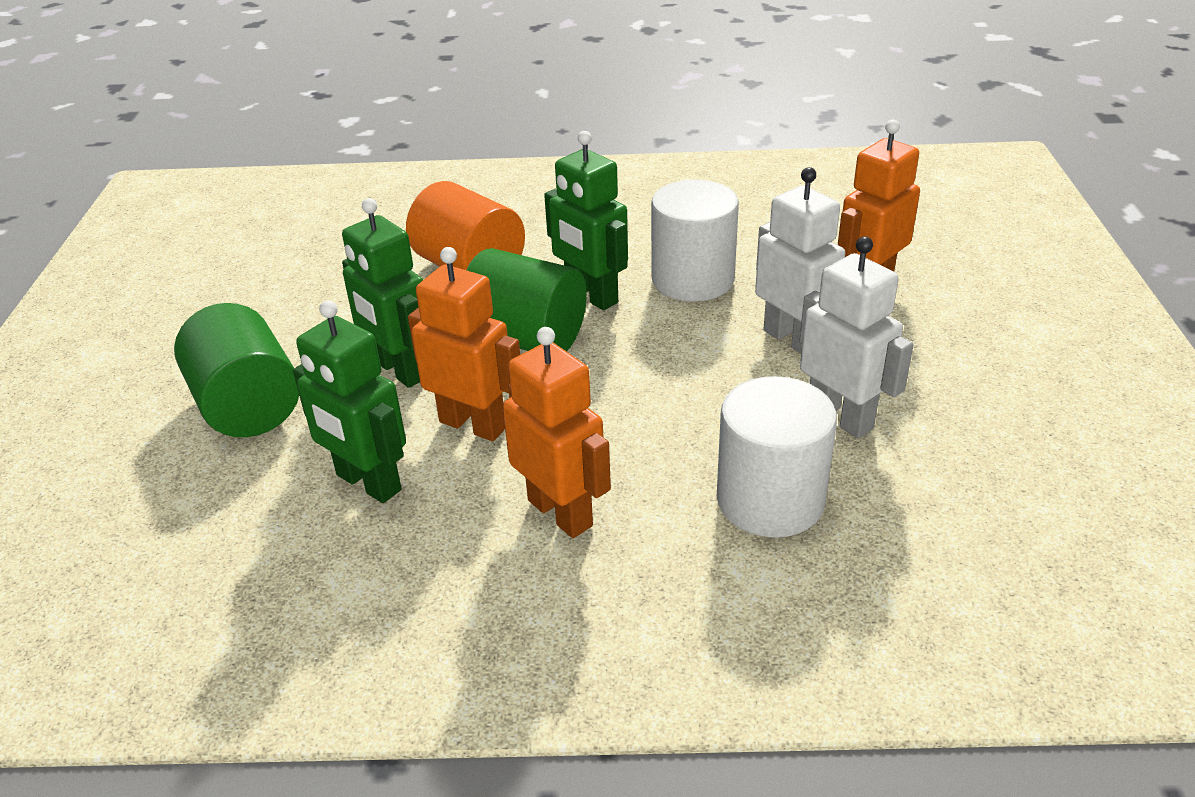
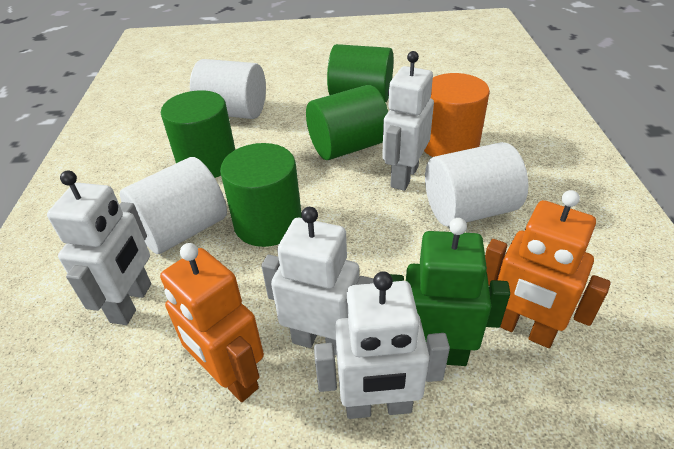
green cylinder: [174,303,299,437] [466,248,587,351] = 2 -> [161,90,235,178] [220,143,302,247] [306,85,388,160] [327,44,393,102] = 4
green robot: [293,300,406,503] [342,198,423,388] [544,131,628,310] = 3 -> [390,218,510,366] = 1
orange robot: [408,247,520,441] [503,327,611,538] [838,119,920,272] = 3 -> [160,243,264,402] [485,190,611,348] = 2
white cylinder: [651,180,739,302] [717,376,837,538] = 2 -> [120,157,227,254] [190,59,266,119] [425,142,528,226] = 3
white robot: [755,167,845,354] [800,236,913,438] = 2 -> [47,171,151,325] [261,207,374,355] [314,271,450,419] [382,51,434,191] = 4

